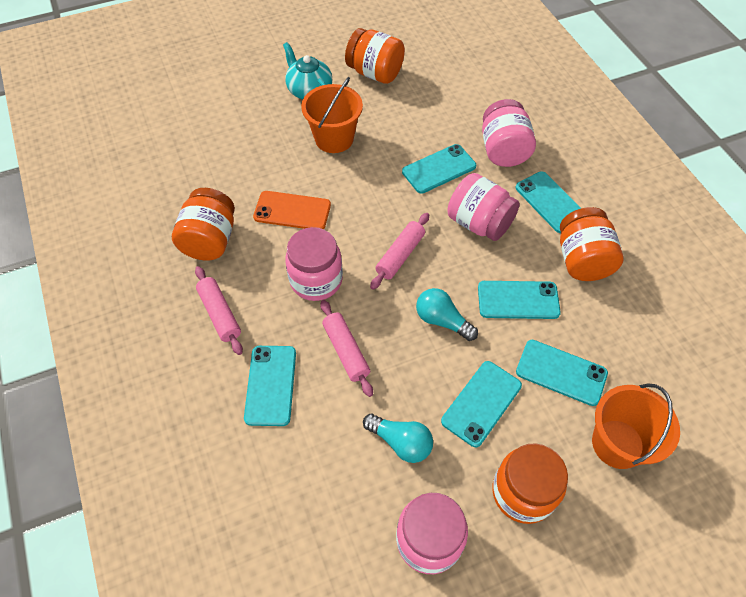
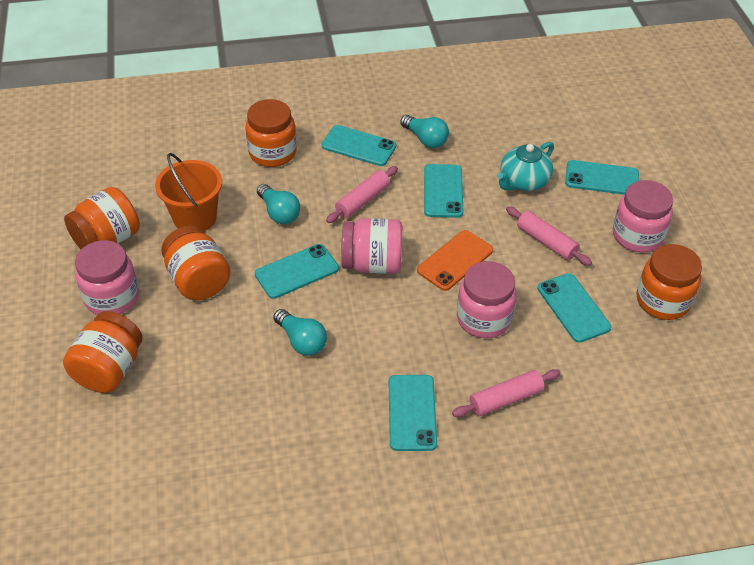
orange bucket: [301,77,363,153] [592,383,680,469] = 2 -> [155,153,222,231] = 1
orange jar: [172,188,235,261] [345,28,405,84] [492,443,568,524] [560,207,624,281] = 4 -> [63,311,143,393] [64,187,140,249] [161,226,231,300] [246,99,296,167] [636,244,702,320] = 5
turquoise light bulb: [363,414,433,463] [416,288,478,341] = 2 -> [257,184,300,224] [273,309,327,356] [400,115,449,148] = 3

